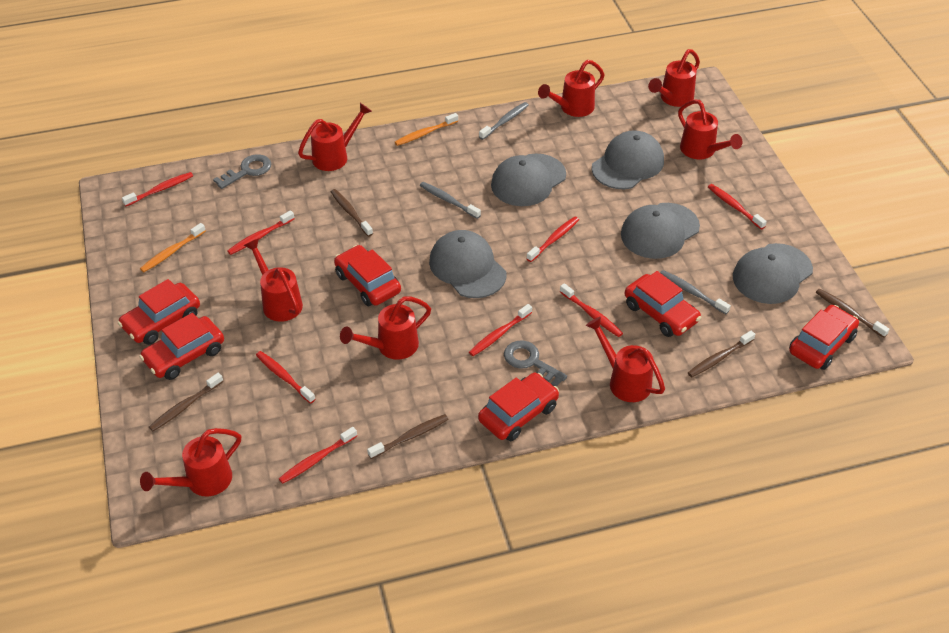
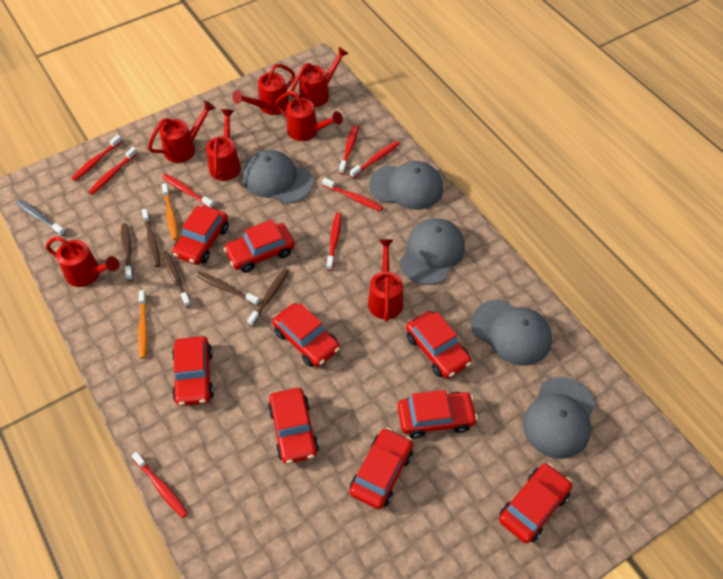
grey key: [213,154,271,189] [504,340,567,387] = 2 -> none = 0
grey toothbrush: [420,182,481,219] [479,102,529,140] [660,270,731,314] = 3 -> [16,199,66,236] = 1
red car: [118,279,200,345] [139,313,224,380] [334,245,401,306] [478,373,559,441] [625,271,701,337] [789,305,859,370] = 6 -> [172,206,229,265] [172,336,214,406] [224,219,295,273] [268,388,319,464] [272,303,340,367] [350,428,413,509] [398,390,478,438] [406,311,471,378] [499,463,572,543] = 9
red watering can: [140,428,241,497] [244,238,303,322] [298,103,372,171] [340,296,431,360] [538,60,605,117] [586,317,665,402] [648,49,700,107] [678,100,743,159] = 8 -> [46,236,119,287] [148,101,216,163] [206,109,241,181] [233,64,295,115] [275,91,343,141] [291,47,349,107] [368,239,403,322] = 7

